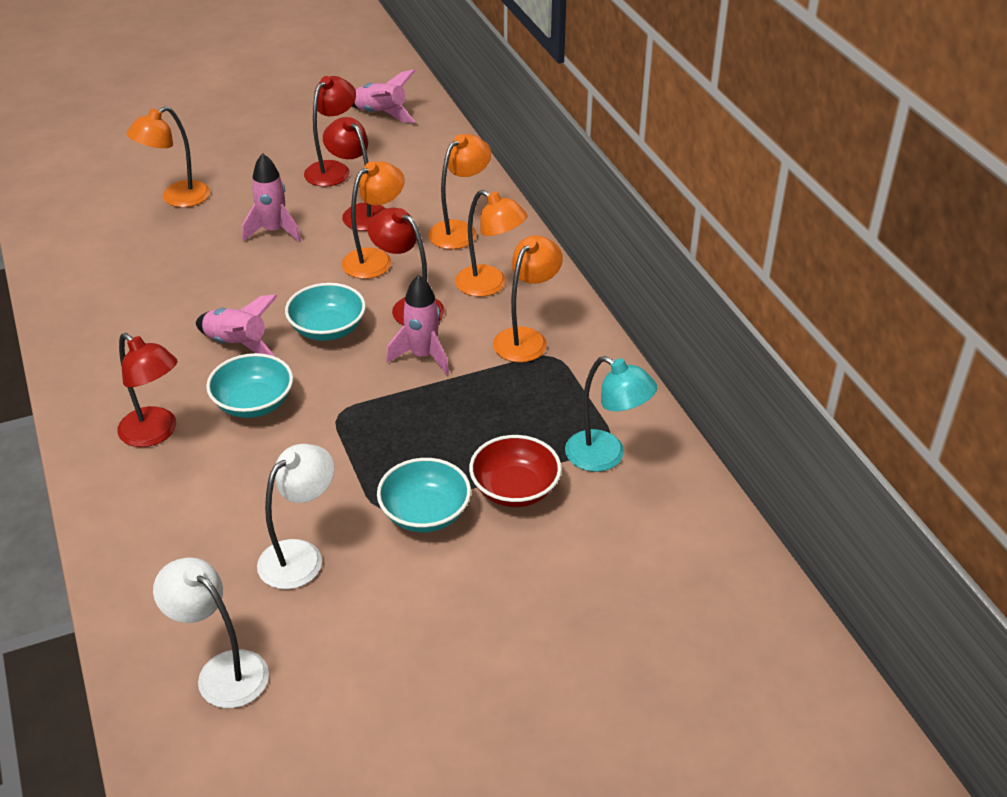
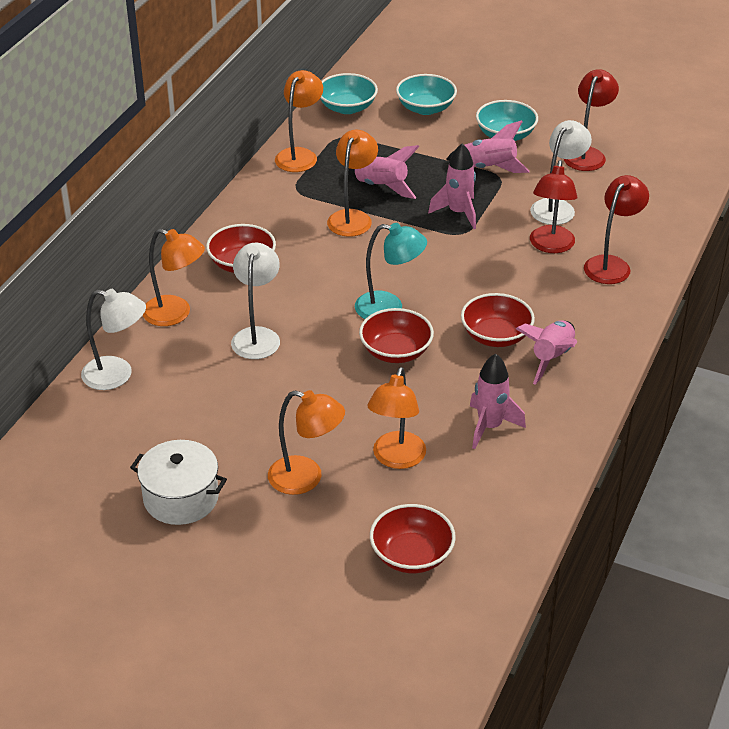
pink rocket: [196,294,278,357] [242,153,301,243] [352,69,415,123] [386,275,449,375] = 4 -> [348,145,419,199] [428,143,476,229] [446,120,530,173] [470,354,526,449] [516,320,577,385] = 5
red bowl: [469,435,562,507] = 1 -> [206,224,276,273] [359,308,434,363] [370,504,456,573] [461,293,535,347] = 4
red lamp: [117,333,177,447] [304,76,356,187] [323,117,386,231] [368,208,444,325] = 4 -> [530,160,577,253] [564,69,619,171] [584,175,649,284] = 3
white lamp: [153,557,269,708] [257,444,334,589] = 2 -> [81,289,146,390] [231,243,280,359] [530,120,592,225] = 3
white pot: none = 0 -> [130,440,227,525] = 1

